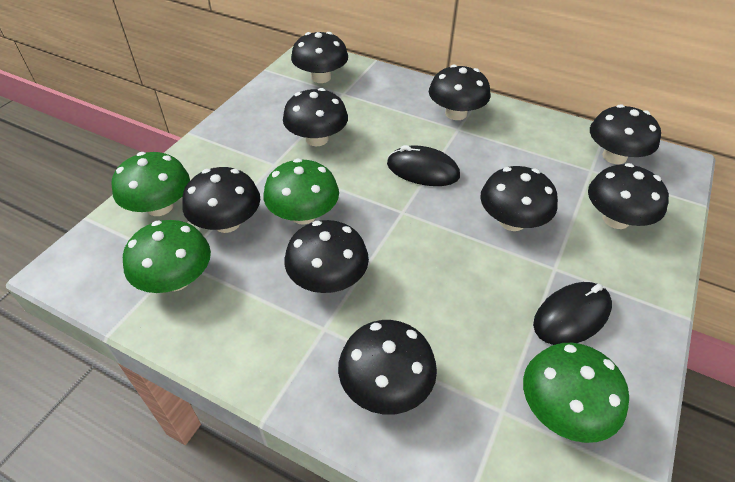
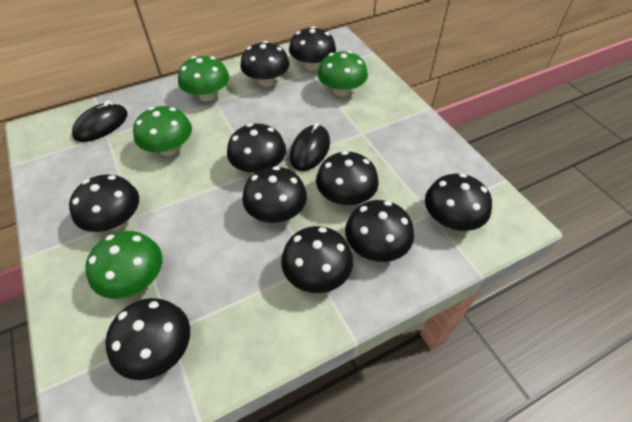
black mushroom: [182,167,260,233] [283,88,348,146] [284,220,369,293] [291,32,348,83] [338,320,437,415] [429,65,490,120] [480,166,558,231] [588,163,669,229] [590,104,661,164] = 9 -> [69,175,139,232] [105,298,190,380] [227,123,286,174] [240,41,290,87] [242,166,307,223] [281,226,353,293] [289,26,336,71] [316,151,379,205] [345,200,414,262] [425,173,492,231] = 10

